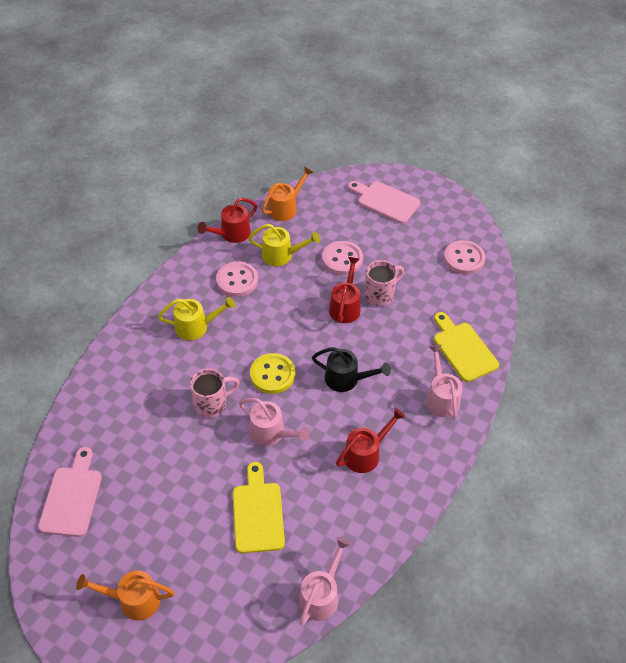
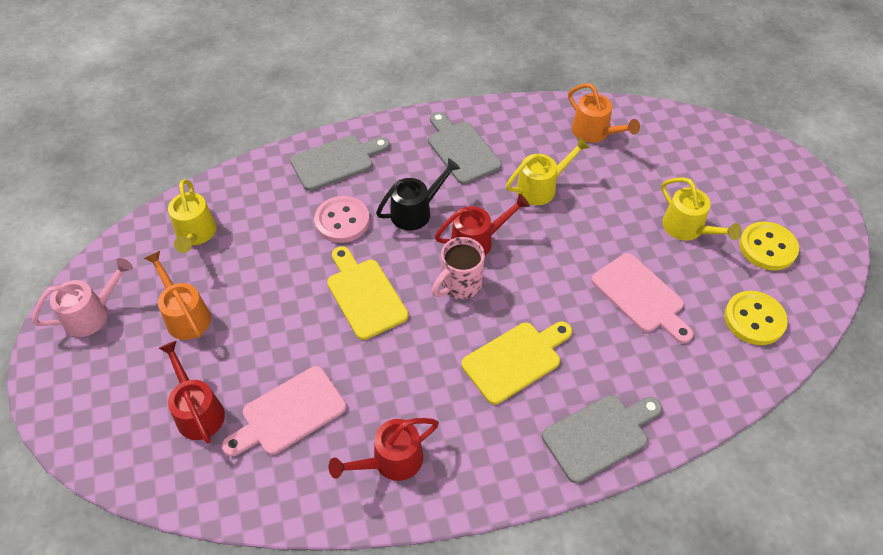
grey cutting board: none = 0 -> [290,135,390,191] [428,112,502,184] [542,395,662,483] = 3
pink button: [216,261,258,297] [322,241,363,275] [444,240,486,274] = 3 -> [314,196,370,243] = 1
pink mug: [190,368,240,418] [364,260,404,306] = 2 -> [432,237,485,299] = 1
pink watering can: [239,398,310,446] [299,537,351,626] [426,345,463,420] = 3 -> [32,258,133,337] = 1
yellow button: [250,353,295,394] = 1 -> [724,291,788,345] [740,222,799,270] = 2
yellow watering can: [158,297,235,340] [248,224,320,266] = 2 -> [168,179,217,253] [506,137,590,205] [661,177,742,241] = 3

